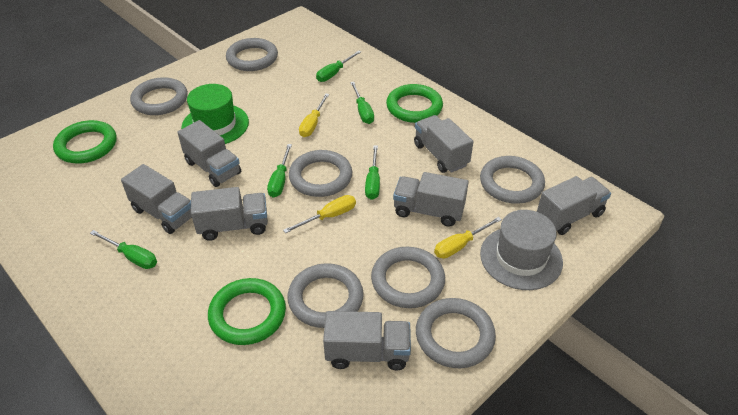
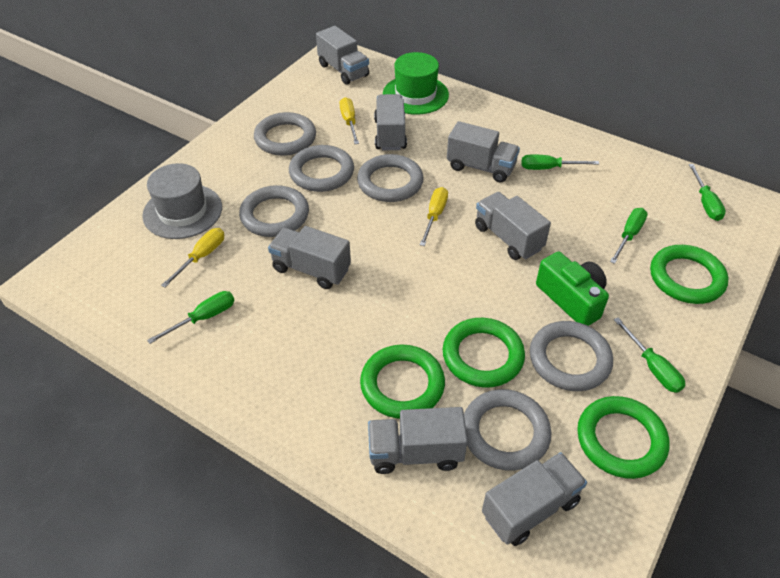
green camera: none = 0 -> [536,252,609,326] = 1
green ring: [53,120,117,164] [208,278,286,345] [386,84,443,123] = 3 -> [360,344,445,418] [443,318,525,388] [577,396,669,479] [650,245,728,304] = 4
grey ring: [130,77,188,115] [226,38,278,71] [287,263,364,328] [289,150,352,197] [371,247,445,308] [416,298,496,368] [480,156,545,204] = 7 -> [239,185,309,237] [254,112,316,156] [289,145,354,192] [357,154,424,202] [464,389,551,471] [530,321,613,391] = 6

